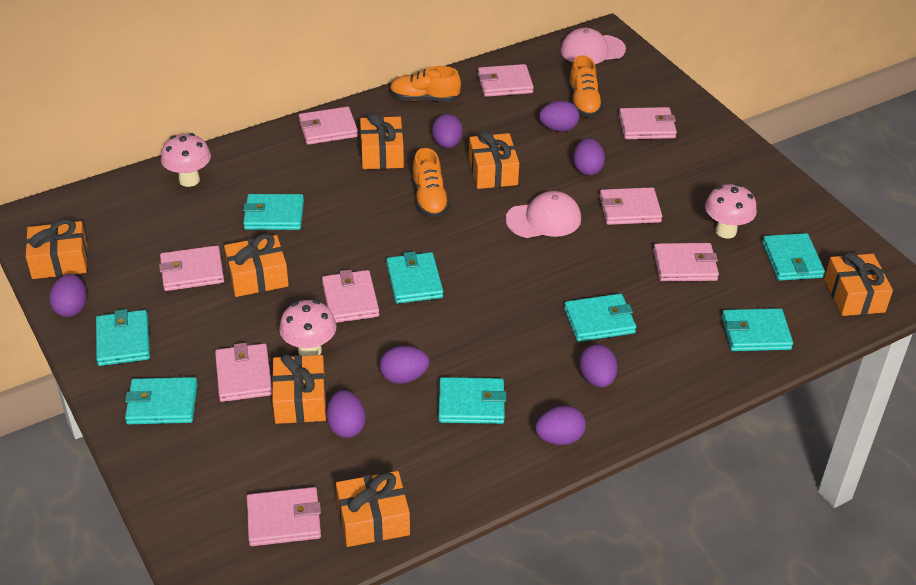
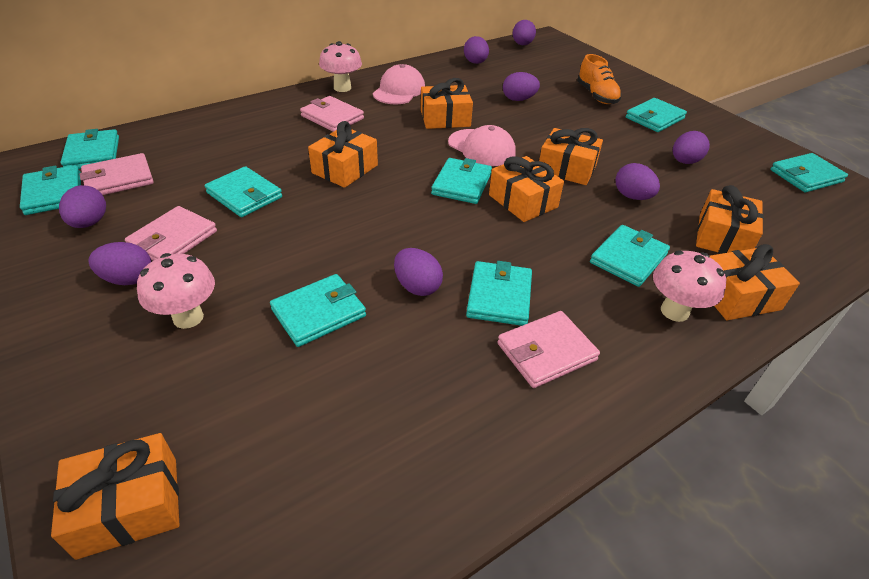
orange shoe: [390,66,461,102] [412,148,450,218] [569,55,603,117] = 3 -> [577,54,622,104] = 1
pink wallet: [159,245,224,291] [215,343,273,402] [247,487,321,546] [299,107,358,145] [322,269,379,323] [478,64,534,97] [600,187,662,225] [619,107,677,139] [653,243,719,281] = 9 -> [79,153,154,195] [125,206,217,261] [300,96,364,132] [498,311,600,388] = 4
turquoise wallet: [96,309,150,366] [125,377,197,424] [243,194,304,230] [386,251,443,304] [438,377,506,424] [564,294,636,342] [722,308,793,351] [762,233,825,281] = 8 -> [20,165,81,215] [60,129,119,169] [205,166,282,217] [270,274,366,347] [431,158,492,204] [466,261,532,326] [590,225,670,287] [626,98,687,132] [770,153,848,192] = 9

